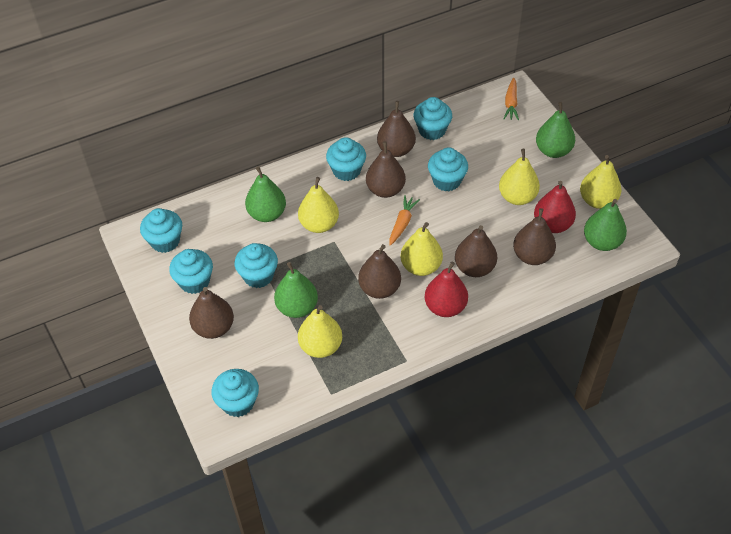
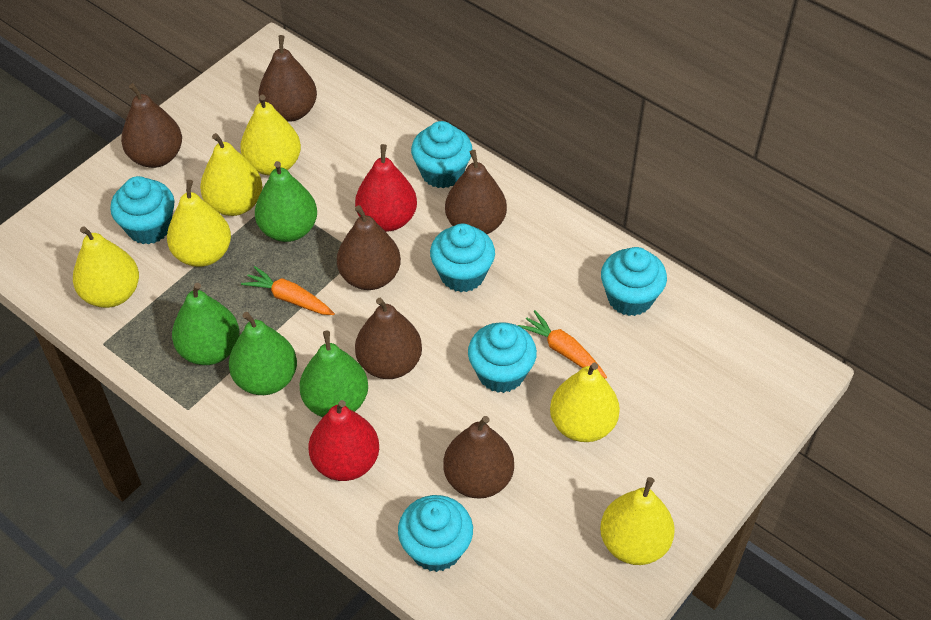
turquoise cupcake: [140,208,182,253] [169,249,213,294] [211,369,259,417] [235,243,278,288] [326,137,366,181] [413,97,452,140] [428,147,468,191] = 7 -> [110,176,174,245] [398,495,473,572] [411,121,472,188] [430,223,495,292] [468,322,537,393] [601,247,667,316] = 6
yellow pear: [298,177,339,233] [298,305,342,358] [401,222,443,276] [499,149,540,205] [580,155,622,209] = 5 -> [73,226,139,308] [167,180,231,267] [200,133,262,216] [240,95,301,176] [550,363,620,442] [600,477,675,565] = 6

